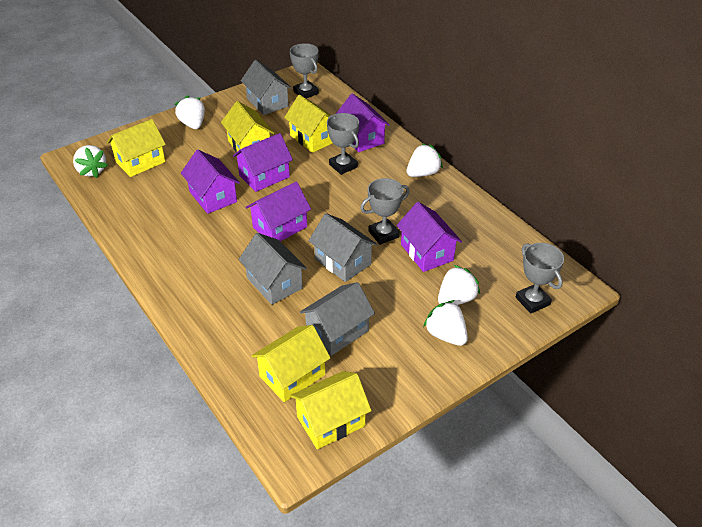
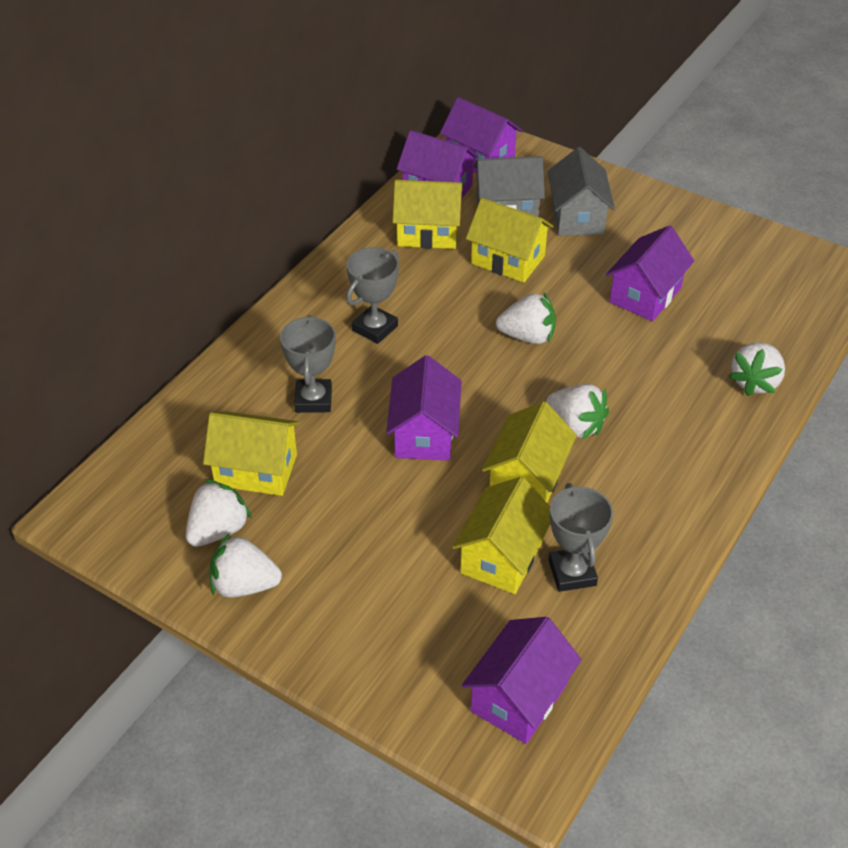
grey house: [239,233,307,305] [241,60,292,115] [300,282,375,356] [309,213,377,282] = 4 -> [473,156,545,217] [548,147,615,236] = 2
grey trophy: [290,43,319,98] [327,113,359,175] [360,178,410,245] [516,243,564,314] = 4 -> [280,315,336,413] [346,247,399,344] [549,483,613,592] = 3

